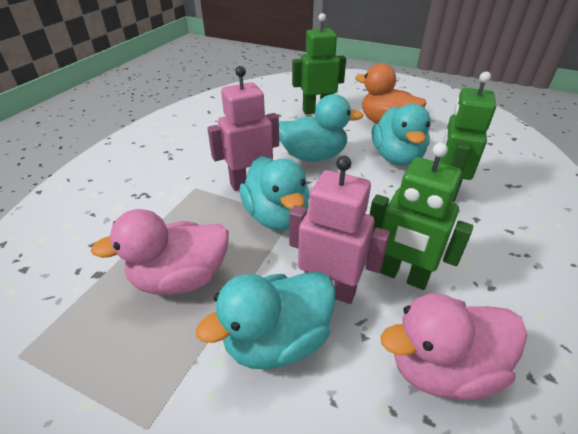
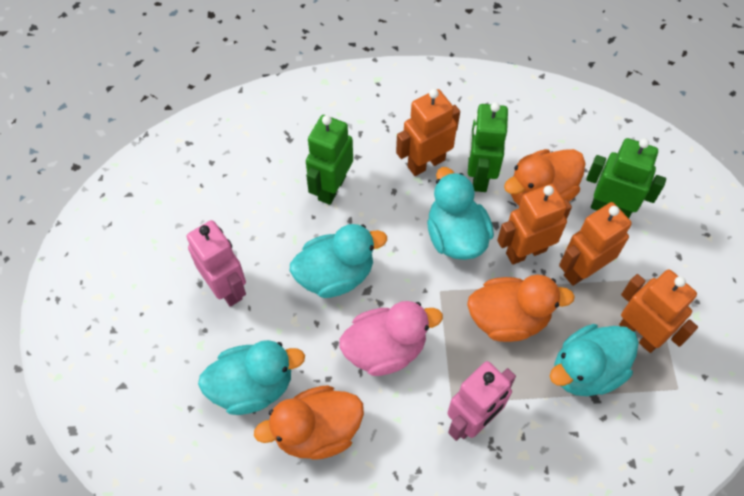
orange duck: [355,64,426,124] = 1 -> [254,385,364,460] [467,275,575,342] [504,149,585,206] = 3
orange robot: none = 0 -> [396,89,460,176] [497,184,572,265] [559,202,632,286] [619,269,698,353] = 4
pink duck: [91,209,229,295] [381,293,527,400] = 2 -> [339,301,443,376] = 1

